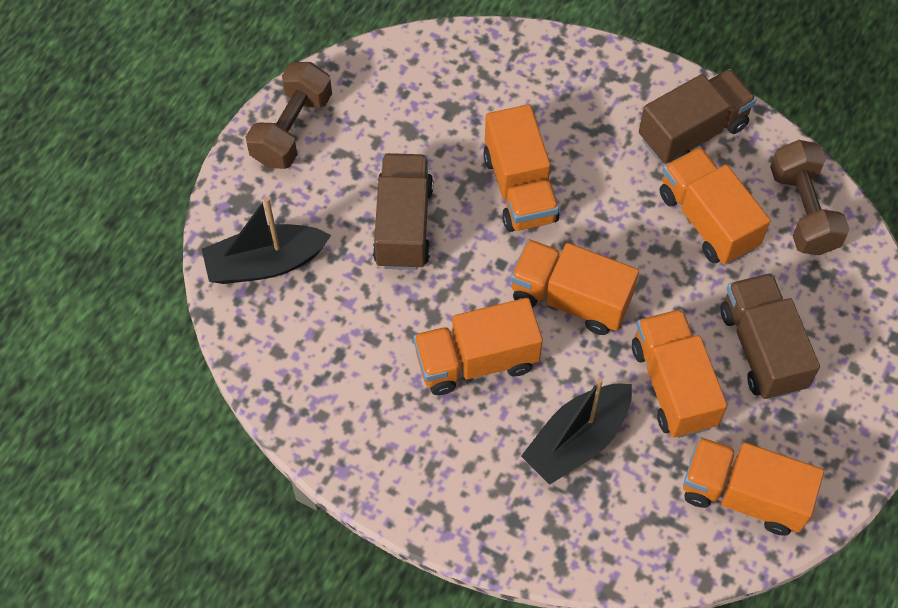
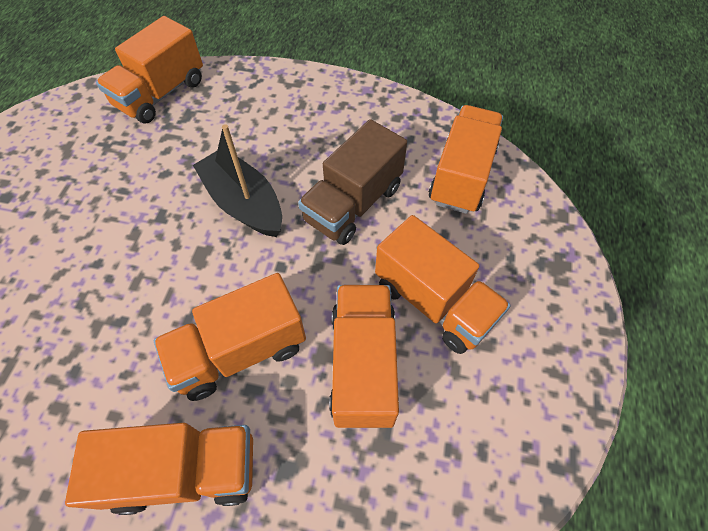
black boat: [202,197,331,284] [521,377,632,485] = 2 -> [193,124,282,237] = 1
brown dumbbell: [246,62,332,169] [770,140,850,255] = 2 -> none = 0
brown truck: [373,153,433,270] [639,69,756,164] [720,273,820,400] = 3 -> [298,119,407,245] = 1

